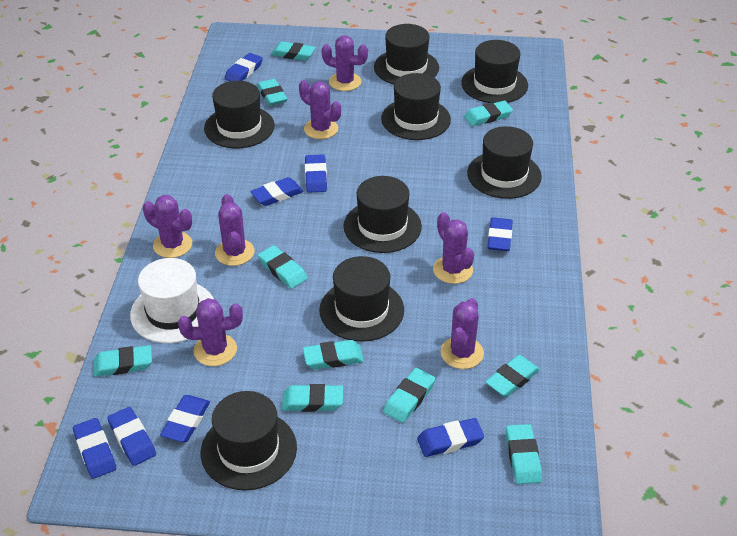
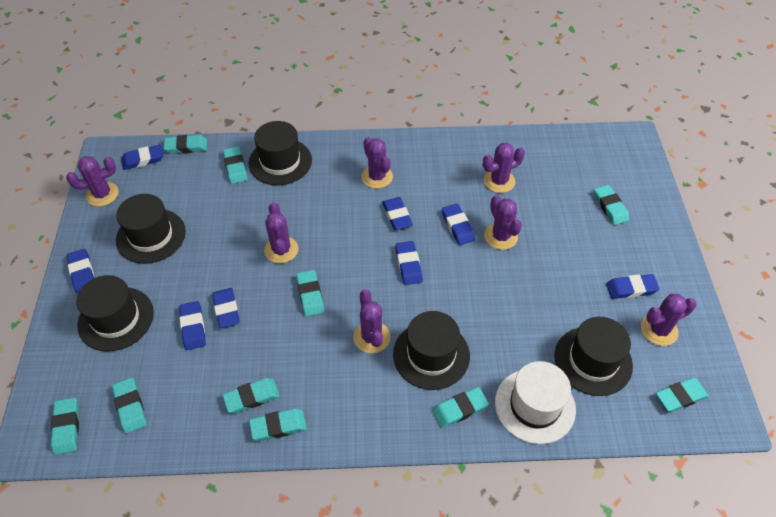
black hat: [201,391,297,490] [204,81,275,148] [319,256,404,342] [344,176,422,253] [374,24,439,84] [381,73,451,140] [461,40,528,103] [467,126,542,199] = 8 -> [76,275,154,352] [116,194,186,264] [249,121,312,185] [393,311,470,390] [554,317,633,396] = 5

